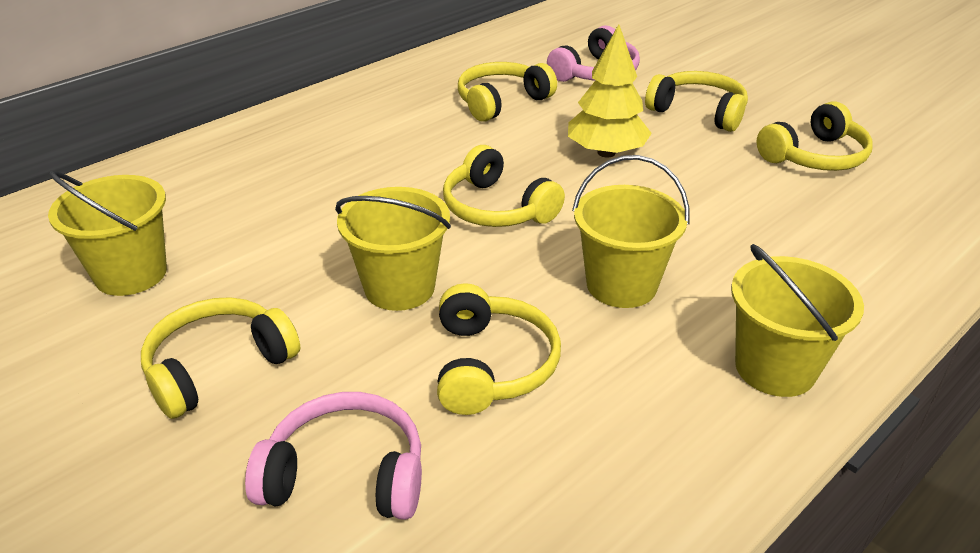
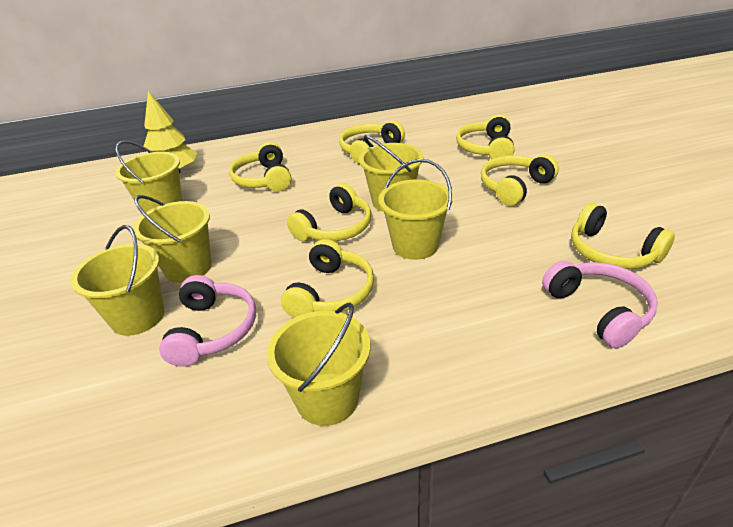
yellow bucket: [48,171,167,296] [335,187,451,311] [572,155,690,308] [731,244,864,397] = 4 -> [70,225,164,336] [115,140,182,213] [133,195,212,283] [267,303,371,426] [359,135,423,212] [379,159,452,260] = 6
yellow headphones: [141,297,300,419] [437,283,561,415] [443,145,565,227] [458,62,557,122] [645,71,748,132] [757,101,873,171] = 6 -> [229,142,292,192] [281,239,374,318] [287,183,371,241] [339,121,405,164] [456,115,514,159] [481,155,559,206] [571,203,675,269] = 7

